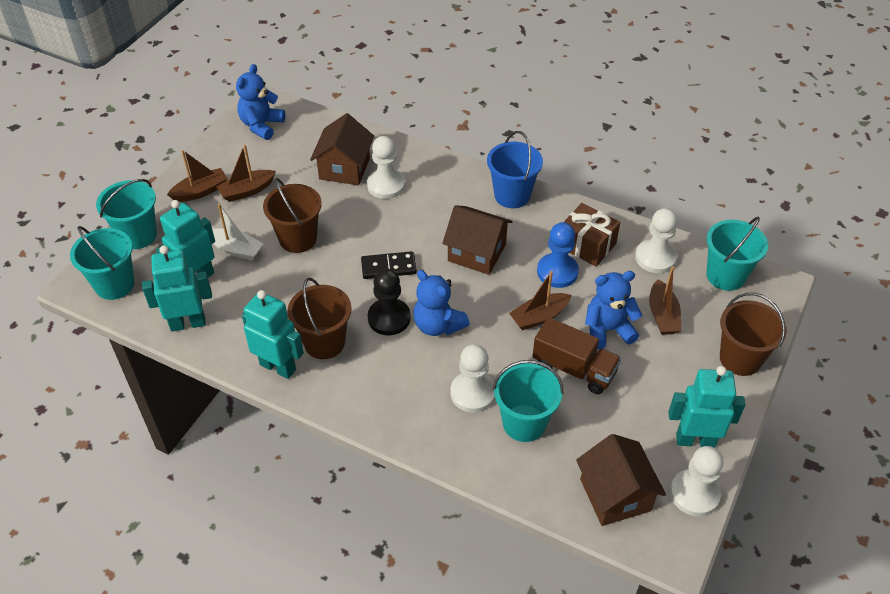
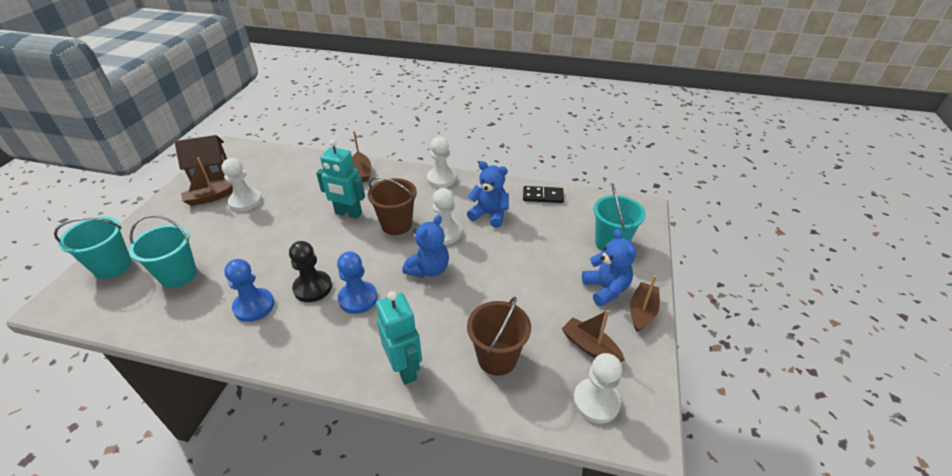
blue bucket: [487,131,543,208] = 1 -> none = 0
blue pawn: [537,222,579,288] = 1 -> [224,259,274,322] [337,251,377,314] = 2
brown bucket: [263,178,322,253] [287,278,352,359] [720,292,787,376] = 3 -> [368,177,417,235] [467,297,531,376] = 2
brown gift: [564,203,620,267] = 1 -> none = 0
brown house: [310,113,374,185] [442,205,513,275] [576,434,666,526] = 3 -> [175,135,227,182] = 1
brown truck: [532,317,621,394] = 1 -> none = 0
turquoise bucket: [70,226,135,300] [96,179,157,249] [493,360,563,442] [706,217,768,291] = 4 -> [54,216,132,279] [129,215,197,288] [594,185,646,251] = 3
turquoise robot: [142,245,212,332] [156,200,215,278] [242,290,304,379] [668,366,746,448] = 4 -> [316,140,365,219] [376,291,422,385] = 2
white boat: [212,204,264,261] = 1 -> none = 0

